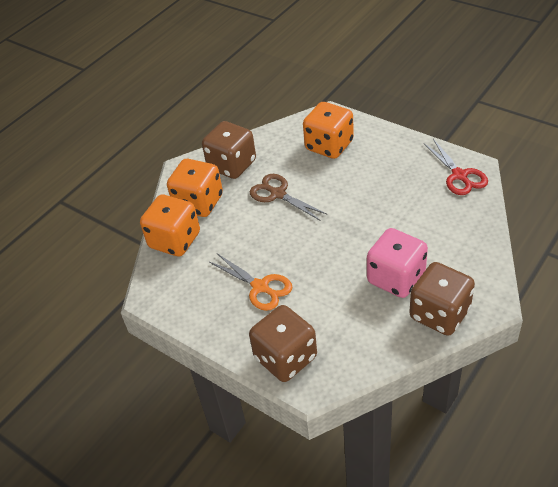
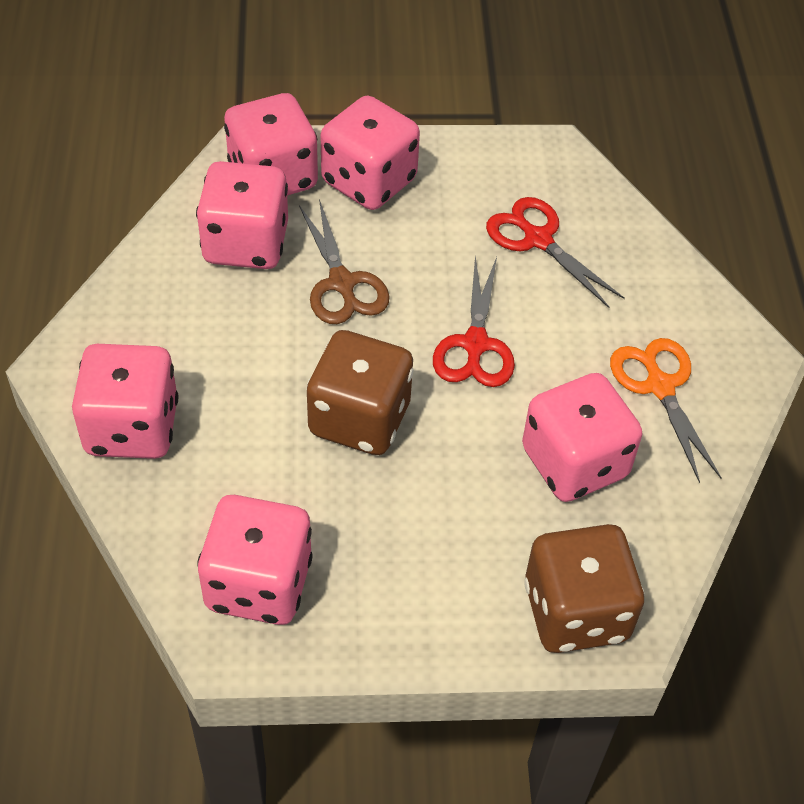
brown dice: [202,121,256,179] [249,305,317,382] [409,262,475,336] = 3 -> [307,330,414,455] [524,524,644,653] = 2
orange dice: [140,195,200,257] [167,159,223,217] [303,102,354,159] = 3 -> none = 0
pink dice: [367,228,428,298] = 1 -> [72,344,178,459] [196,161,288,269] [197,495,313,625] [224,93,318,195] [321,96,420,210] [522,373,642,502] = 6
red scissors: [423,139,488,195] = 1 -> [433,256,515,387] [486,197,625,308] = 2

